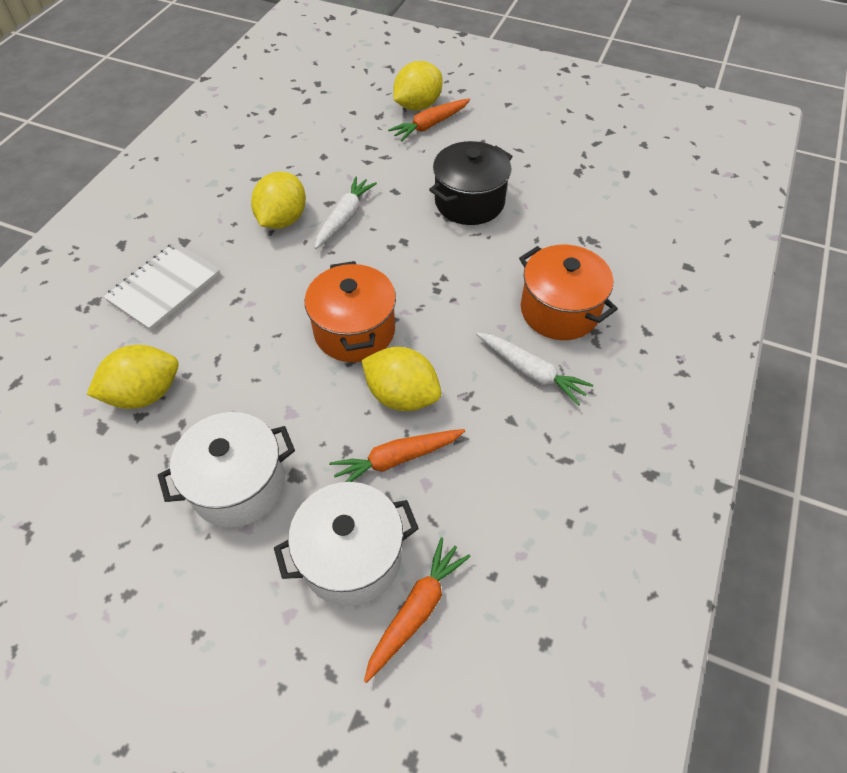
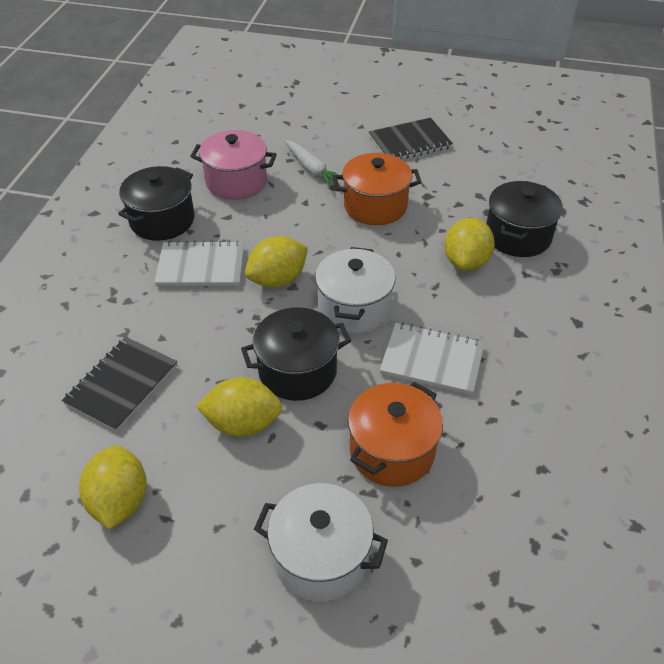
black notebook: none = 0 -> [62,337,177,432] [369,118,453,159] = 2
black pot: [429,141,513,225] = 1 -> [118,166,194,241] [241,307,351,401] [486,181,563,257] = 3
orange carrot: [329,429,465,482] [364,537,471,683] [388,99,470,142] = 3 -> none = 0
pink pot: none = 0 -> [190,130,277,200] = 1
white carrot: [315,176,377,249] [476,332,593,406] = 2 -> [285,140,343,189] = 1
white notebook: [104,242,221,331] = 1 -> [154,241,244,286] [380,323,485,395] = 2

